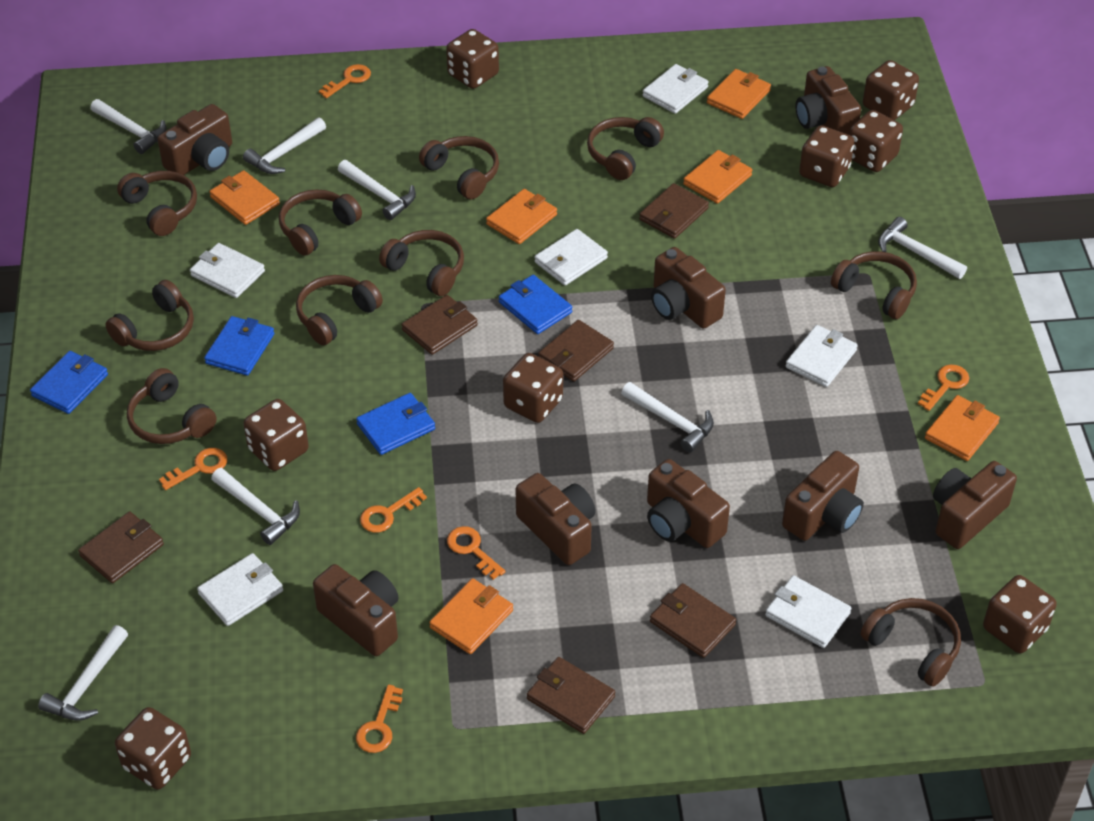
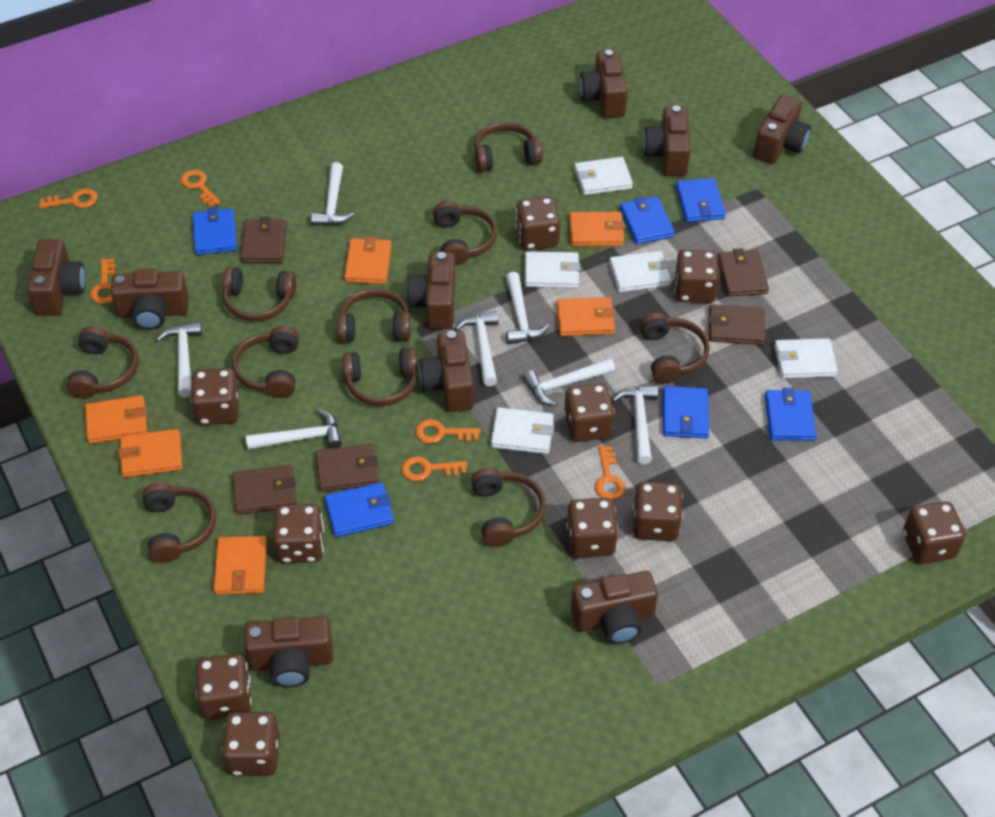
blue wallet: [30,351,108,414] [204,316,274,376] [356,393,435,455] [499,275,572,334] = 4 -> [192,208,237,255] [324,482,394,537] [620,196,674,244] [662,386,709,438] [675,178,726,222] [765,388,817,441] = 6
brown camera: [157,104,232,175] [313,564,398,656] [516,473,596,565] [647,459,730,548] [651,247,726,328] [782,451,864,541] [795,66,861,135] [933,461,1017,549] = 8 -> [27,239,86,316] [110,269,189,330] [244,616,333,687] [406,252,455,330] [419,330,474,412] [571,571,658,644] [580,50,628,118] [643,105,691,176] [754,95,811,164] = 9
brown dice: [115,707,191,790] [243,399,309,471] [446,29,499,89] [503,353,563,423] [799,125,854,187] [849,110,903,172] [863,60,919,120] [983,575,1057,653] = 8 -> [190,368,239,425] [196,654,252,720] [222,712,280,776] [273,504,324,563] [516,197,560,250] [564,383,615,442] [567,498,618,558] [633,482,683,541] [674,250,719,303] [903,502,966,564] = 10
brown wallet: [78,511,164,583] [401,295,478,355] [527,657,615,734] [538,320,614,382] [639,183,709,239] [650,583,736,658] = 6 -> [232,465,297,515] [240,217,287,263] [315,444,379,492] [708,304,766,345] [718,248,769,297] = 5
white wallet: [190,243,265,298] [197,553,283,626] [534,229,608,285] [643,64,709,114] [765,575,851,648] [786,325,858,387] = 6 -> [491,407,554,454] [525,251,580,288] [574,157,633,195] [609,251,671,292] [774,338,838,378] = 5

